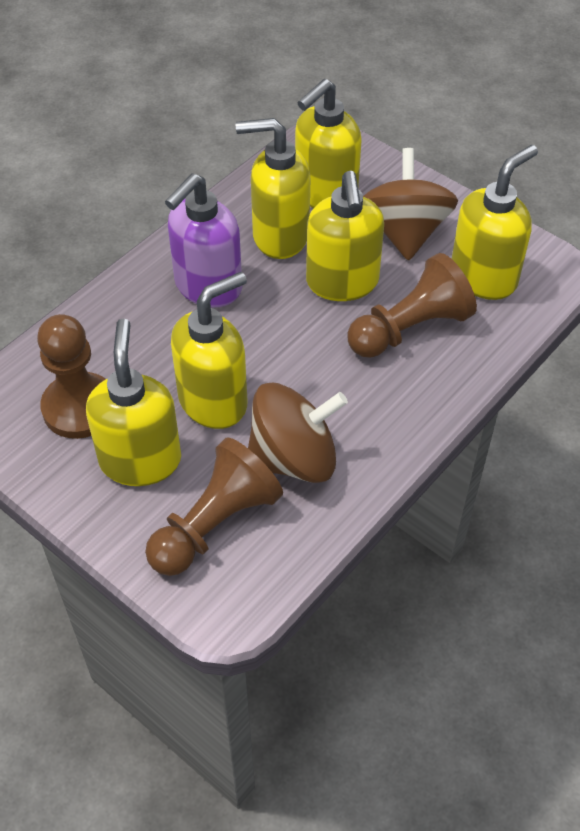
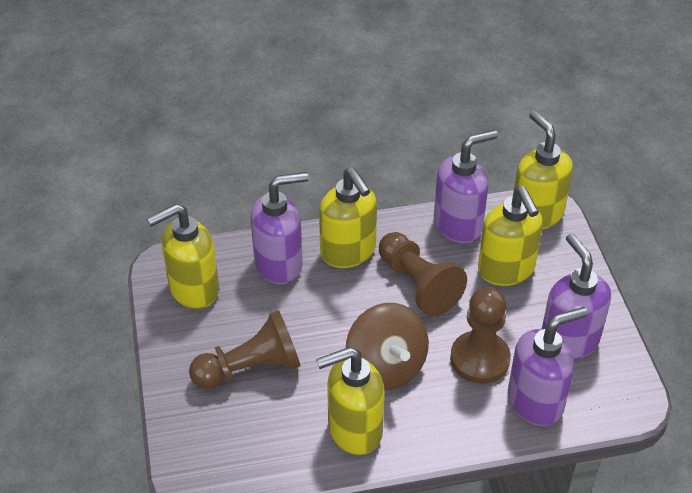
brown spinning top: [248,382,348,483] [363,148,458,261] = 2 -> [346,303,429,390] = 1
purple soap dispenser: [165,173,242,307] = 1 -> [251,172,308,284] [434,130,498,243] [508,307,588,426] [542,233,611,360] = 4
yellow soap dispenser: [86,319,181,486] [171,272,247,429] [236,118,310,259] [295,79,362,208] [306,171,384,301] [452,145,538,300] = 6 -> [147,204,219,309] [316,347,385,455] [319,167,377,268] [478,186,543,286] [514,111,573,230] = 5

